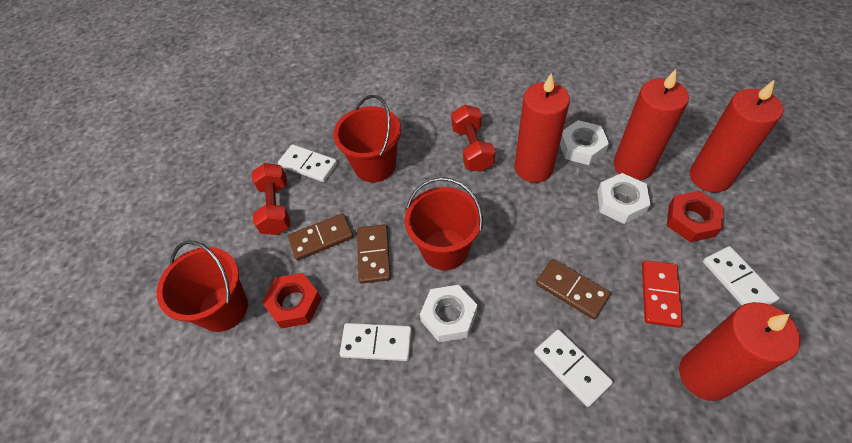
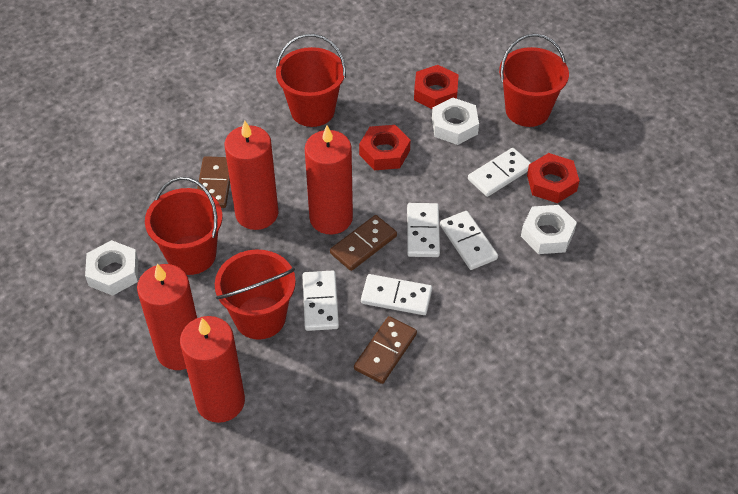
red bucket: [157,240,248,332] [333,95,401,182] [405,177,483,270] = 3 -> [145,177,222,275] [215,250,296,340] [276,34,346,127] [499,34,569,127] = 4
red domino: [642,260,683,328] = 1 -> none = 0
red dumbbell: [252,163,290,235] [451,105,495,172] = 2 -> none = 0
red nut: [262,273,322,329] [667,191,723,242] = 2 -> [359,125,411,170] [414,65,458,109] [527,153,580,203] = 3
white domino: [278,144,337,182] [340,323,412,361] [534,329,613,407] [703,246,779,305] = 4 -> [302,271,339,331] [361,274,432,315] [407,203,440,257] [440,211,498,270] [468,148,531,197] = 5

